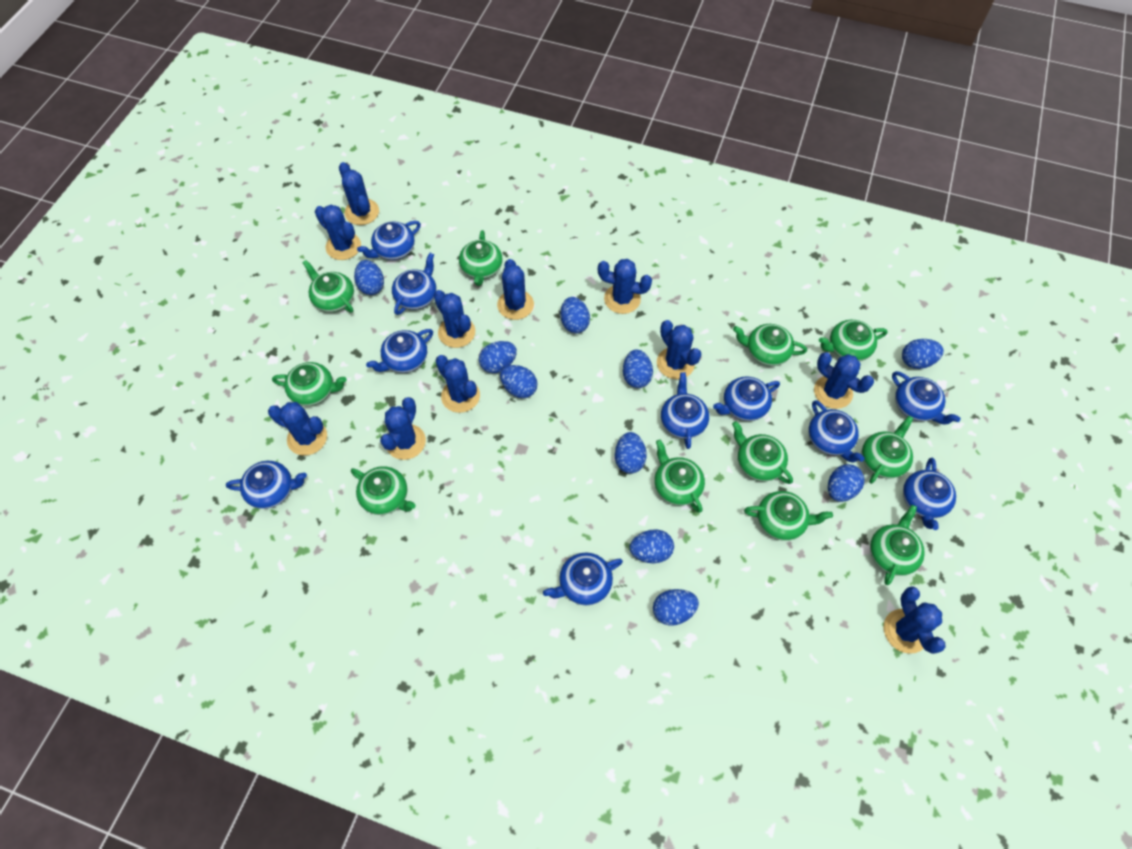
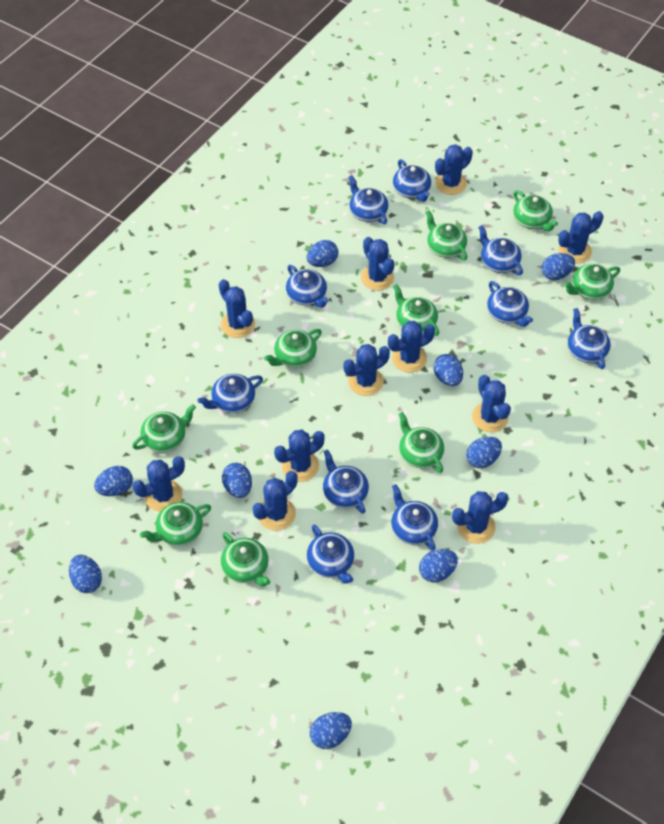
blue egg: [354,260,384,295] [479,341,517,373] [500,365,538,398] [560,297,590,333] [615,432,647,474] [623,349,653,388] [630,529,674,563] [653,589,699,626] [828,464,864,502] [902,339,944,369] = 10 -> [69,555,102,593] [94,466,133,496] [222,463,252,498] [307,240,339,267] [310,712,352,749] [419,549,458,582] [434,354,463,386] [466,437,502,468] [542,253,575,280] = 9
green teapot: [272,362,347,406] [303,260,354,313] [351,466,416,515] [459,230,503,286] [654,439,705,513] [732,421,793,484] [733,324,807,366] [744,491,833,541] [819,320,887,361] [862,416,913,484] [870,505,925,585] = 11 -> [132,404,196,452] [140,502,211,546] [221,532,270,587] [264,329,322,368] [393,284,439,336] [399,412,444,473] [425,210,467,260] [513,190,558,231] [564,264,620,300] = 9

